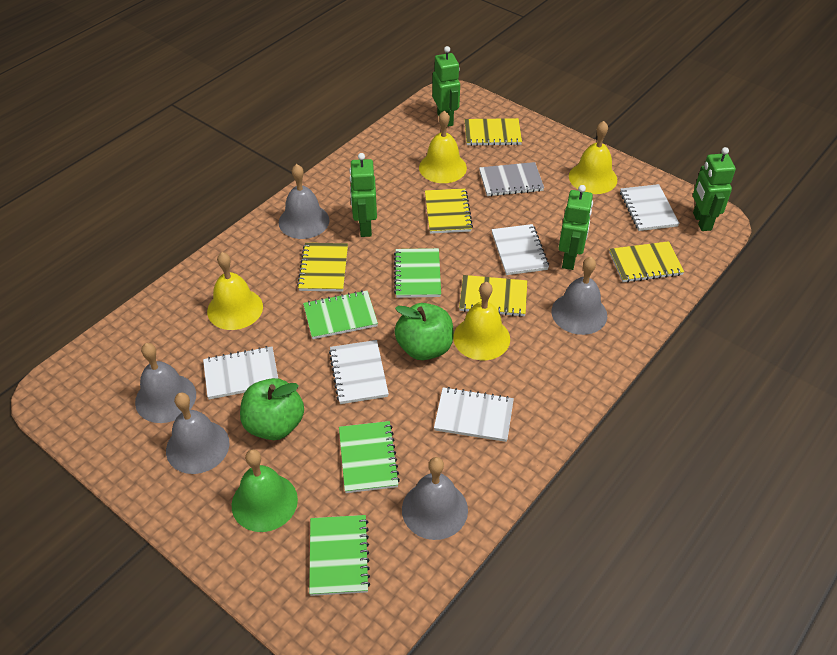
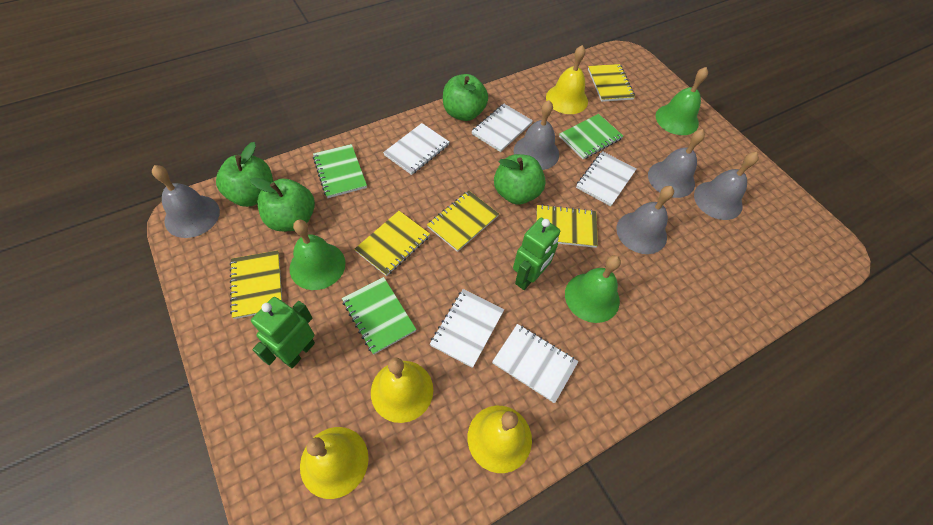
green apple: [240,378,304,440] [394,303,454,360] = 2 -> [216,142,273,207] [250,177,315,231] [443,74,488,121] [494,154,546,205] = 4
green bell: [232,449,298,532] = 1 -> [290,220,345,290] [565,255,621,323] [656,67,708,135] = 3
green notebook: [303,290,378,339] [309,515,370,596] [339,421,400,493] [394,248,441,298] = 4 -> [313,144,367,198] [342,277,416,355] [559,114,623,159] = 3
green robot: [349,153,377,237] [432,46,460,127] [559,185,593,270] [693,147,736,231] = 4 -> [251,297,315,368] [513,218,560,290] = 2
grey notebook: [479,162,544,196] = 1 -> none = 0

